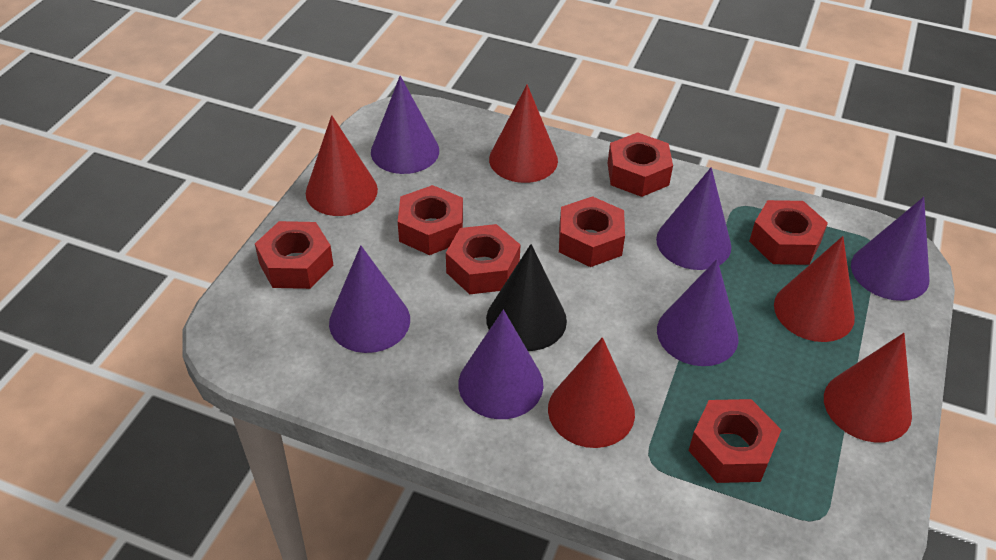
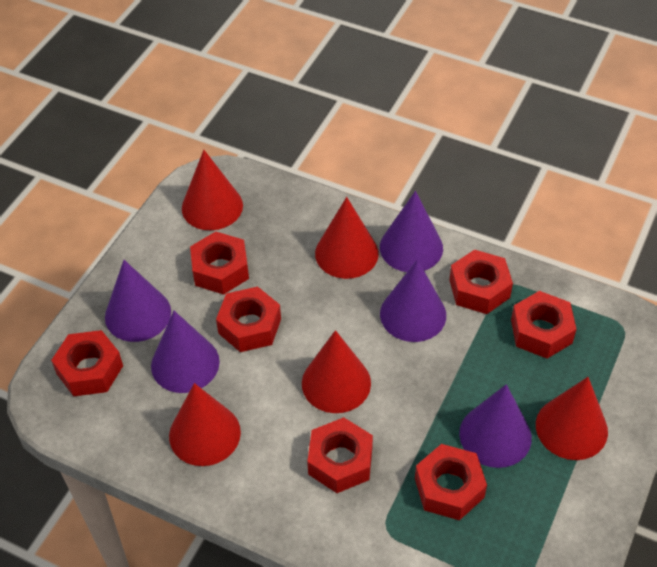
black cone: [486,244,567,351] = 1 -> none = 0
purple cone: [329,245,410,353] [371,76,439,174] [458,309,544,419] [656,167,731,270] [657,259,738,366] [851,197,929,301] = 6 -> [105,260,171,342] [151,311,220,393] [380,191,443,272] [380,259,446,342] [459,384,532,468] = 5

